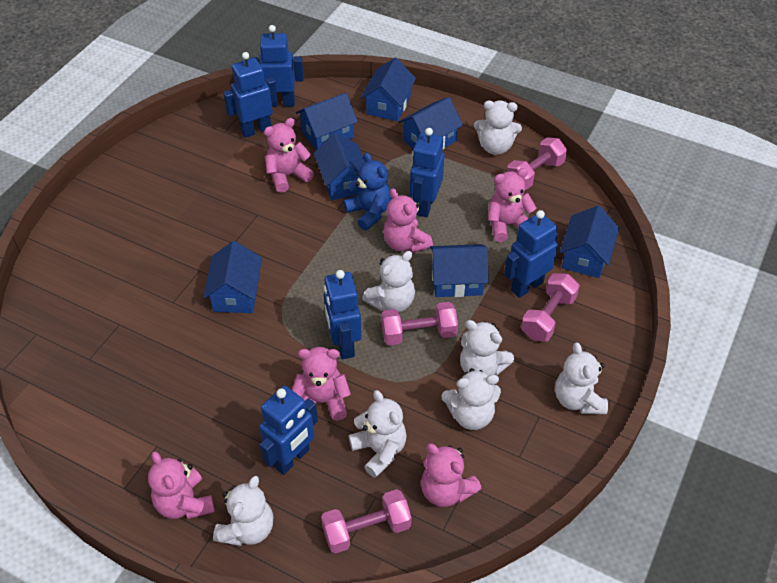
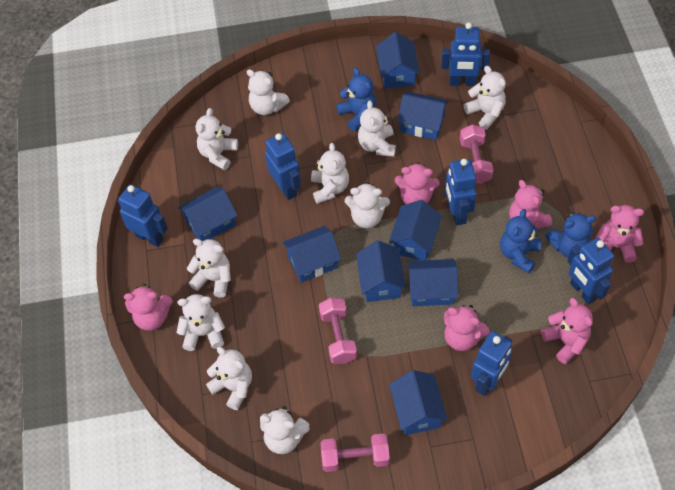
blue house: [203,241,262,313] [296,93,358,150] [314,132,365,200] [361,58,416,121] [399,97,463,149] [430,244,489,297] [560,206,619,278] = 7 -> [178,187,238,241] [282,226,341,283] [356,240,406,302] [376,32,420,89] [389,200,442,260] [389,370,447,435] [397,92,449,140] [408,259,458,306] = 8
blue teddy bear: [343,153,391,230] = 1 -> [336,68,376,131] [500,209,541,274] [545,212,596,258] = 3
pink dumbbell: [321,489,412,554] [381,302,458,345] [507,137,567,190] [521,273,580,341] = 4 -> [319,298,357,364] [320,433,390,472] [460,124,493,184] = 3
white teddy bear: [213,476,274,546] [348,390,407,478] [362,251,415,312] [442,368,501,430] [460,320,514,376] [474,100,522,155] [555,342,608,414] = 7 -> [176,294,225,351] [187,239,231,297] [196,108,238,170] [206,347,252,410] [246,69,290,115] [260,406,310,454] [311,143,349,204] [345,182,390,228] [358,101,396,157] [463,66,506,129] = 10

